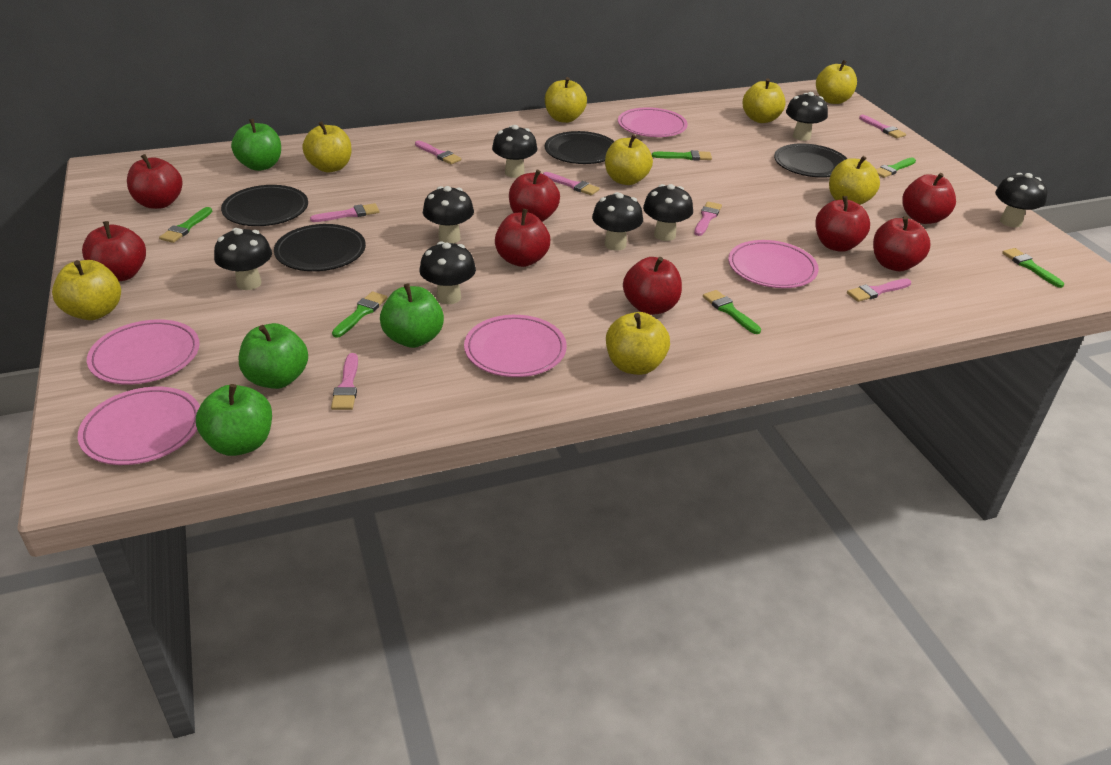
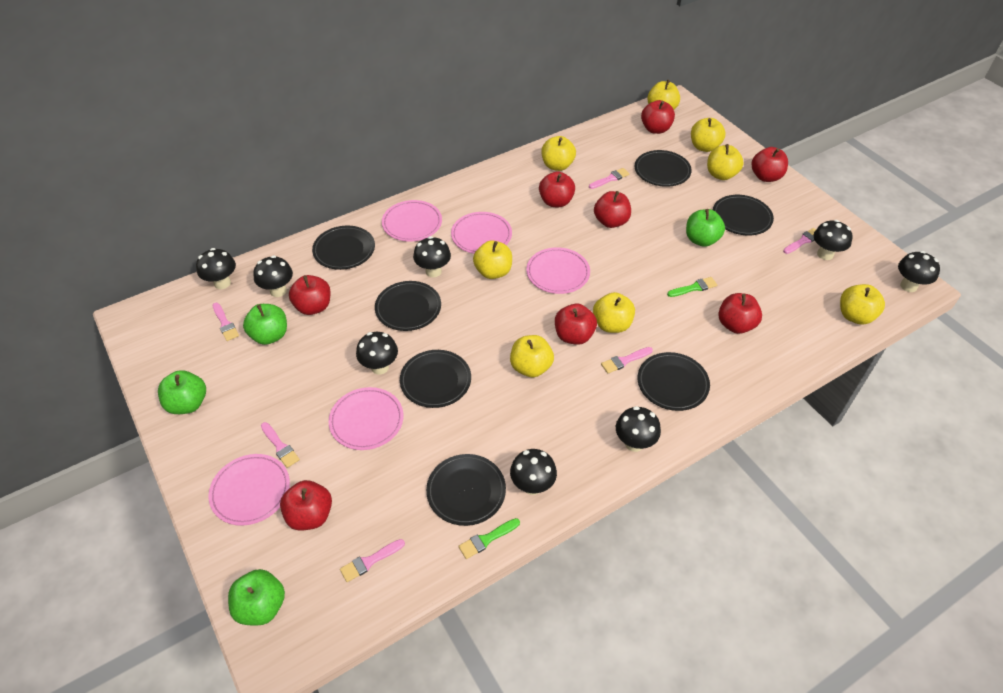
black plate: [221,185,308,226] [274,224,366,271] [545,131,615,164] [774,143,847,178] = 4 -> [312,226,375,270] [375,281,441,331] [400,350,471,408] [426,454,506,526] [635,150,692,187] [638,352,710,411] [713,195,774,235] = 7
green brush: [159,207,212,243] [332,291,387,338] [652,150,712,160] [703,290,761,334] [876,157,916,178] [1002,248,1064,288] = 6 -> [458,518,520,559] [667,277,717,297] = 2
pink brush: [310,203,380,222] [331,353,358,410] [415,141,462,164] [543,172,600,195] [694,202,722,236] [847,279,911,302] [859,115,906,138] = 7 -> [213,303,239,341] [261,422,300,468] [340,539,405,582] [589,168,630,189] [601,347,653,373] [783,228,816,254] = 6

